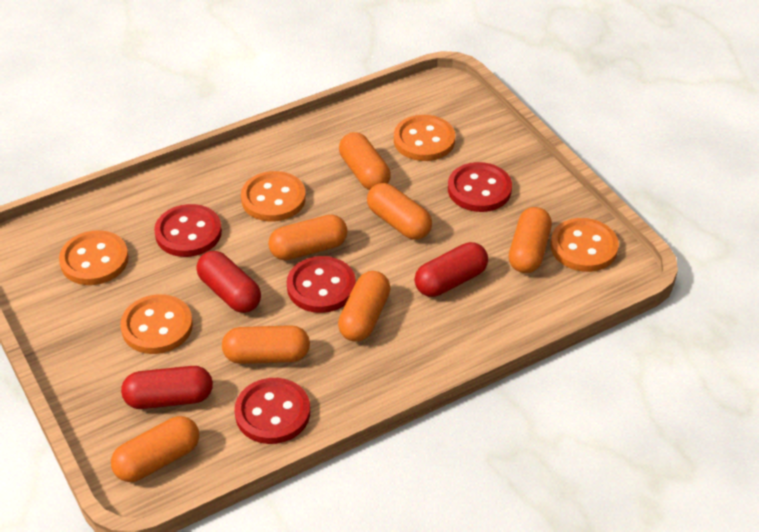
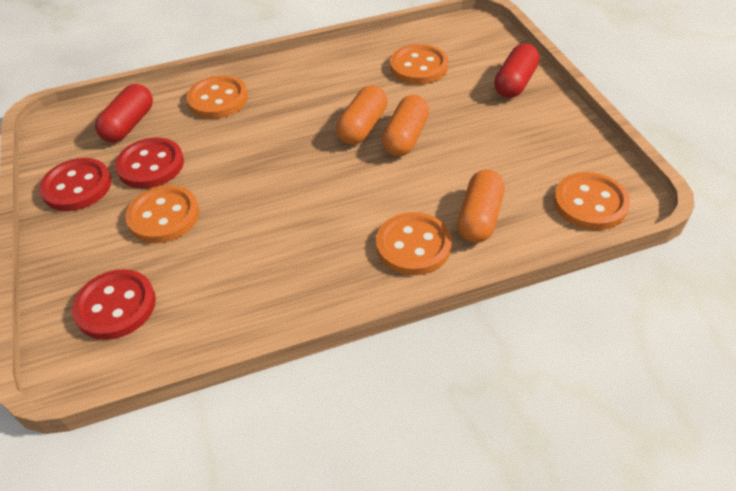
orange capsule: [111,416,199,482] [222,325,310,364] [268,215,348,260] [338,271,391,342] [339,132,391,190] [367,183,432,240] [509,207,552,273] = 7 -> [336,85,387,145] [382,95,429,157] [457,170,505,243] = 3
red button: [154,204,222,257] [235,378,310,444] [287,256,356,313] [448,162,512,212] = 4 -> [39,158,112,211] [72,269,156,340] [115,138,184,188] = 3
red capsule: [121,366,213,409] [196,251,261,313] [414,242,488,297] = 3 -> [95,84,153,142] [494,43,540,98] = 2

